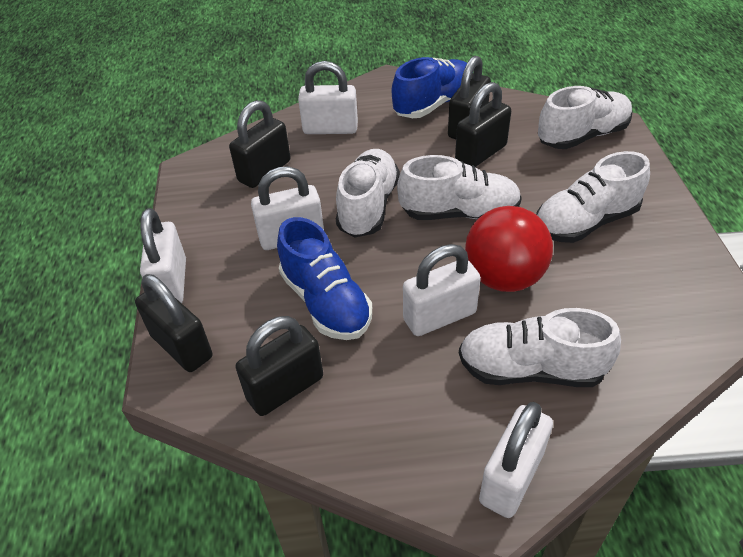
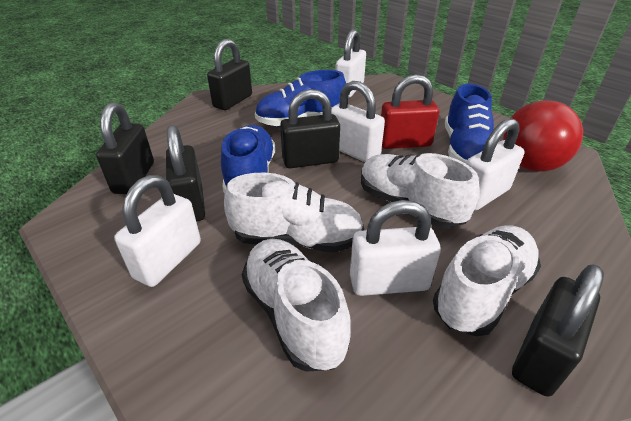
blue shoe: [277,217,372,340] [392,57,467,118] = 2 -> [221,125,275,193] [255,70,346,127] [445,84,494,164] = 3
red padlock: none = 0 -> [381,74,439,149] = 1
white shoe: [336,149,400,237] [397,155,522,220] [459,308,621,387] [536,151,650,243] [538,86,632,149] = 5 -> [224,173,364,253] [242,239,351,372] [361,153,480,229] [433,225,541,336] = 4

